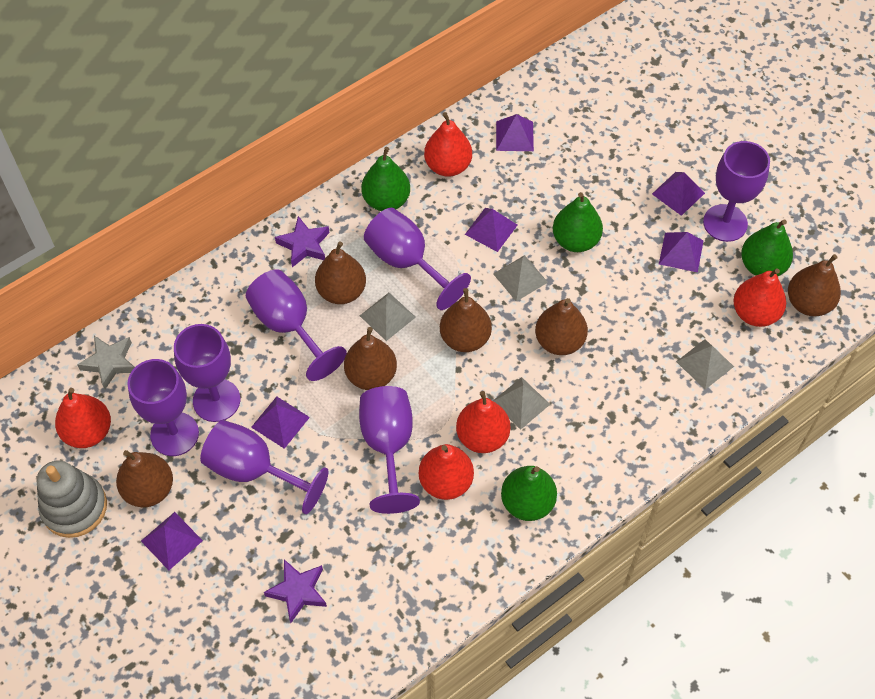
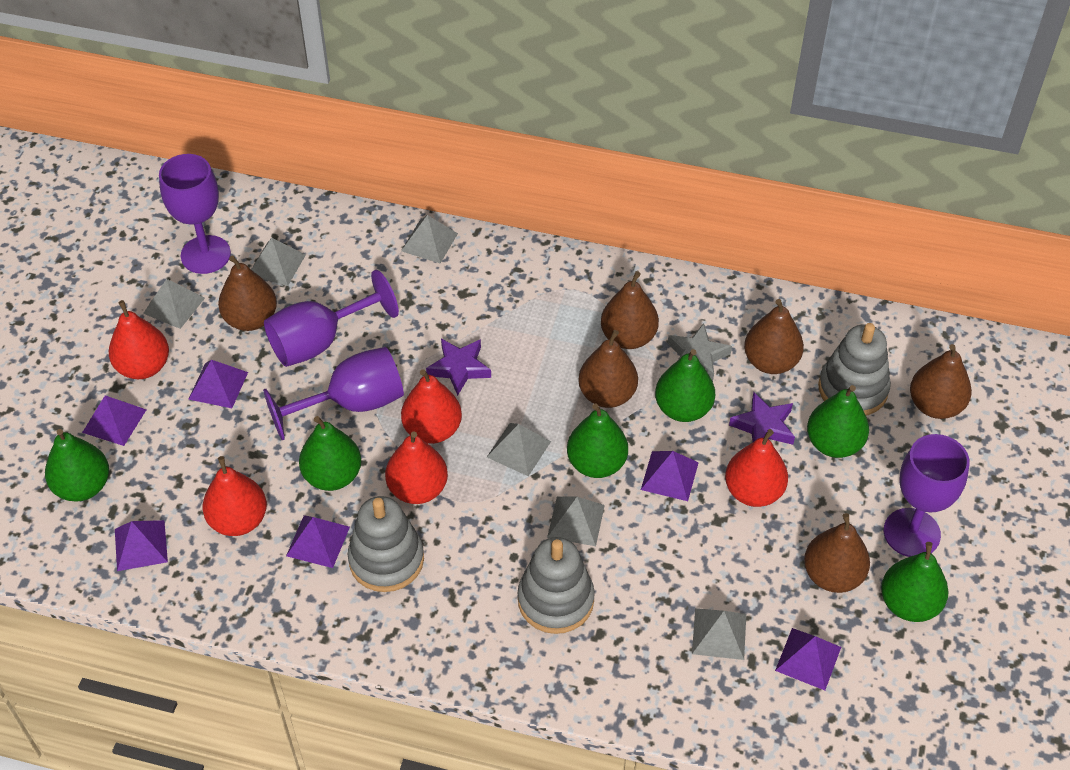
green pear: [361,147,410,211] [501,466,557,521] [553,192,603,252] [741,219,793,276] = 4 -> [45,429,109,502] [299,416,361,491] [567,404,628,478] [655,349,715,422] [807,385,869,458] [881,542,949,622] = 6
grey pyramid: [360,293,416,341] [493,255,548,302] [493,377,550,430] [676,339,734,390] = 4 -> [143,279,205,329] [251,238,306,286] [401,215,458,263] [487,423,551,476] [547,497,605,546] [692,608,746,660] = 6
grey stacking toy: [37,461,107,538] = 1 -> [348,496,424,592] [518,537,595,634] [818,323,891,416] = 3
purple goblet: [127,359,199,456] [174,324,240,422] [200,420,329,514] [246,269,347,381] [359,386,420,514] [364,208,471,310] [703,141,770,242] = 7 -> [159,154,231,274] [263,347,404,440] [264,270,399,367] [884,434,970,557] = 4

